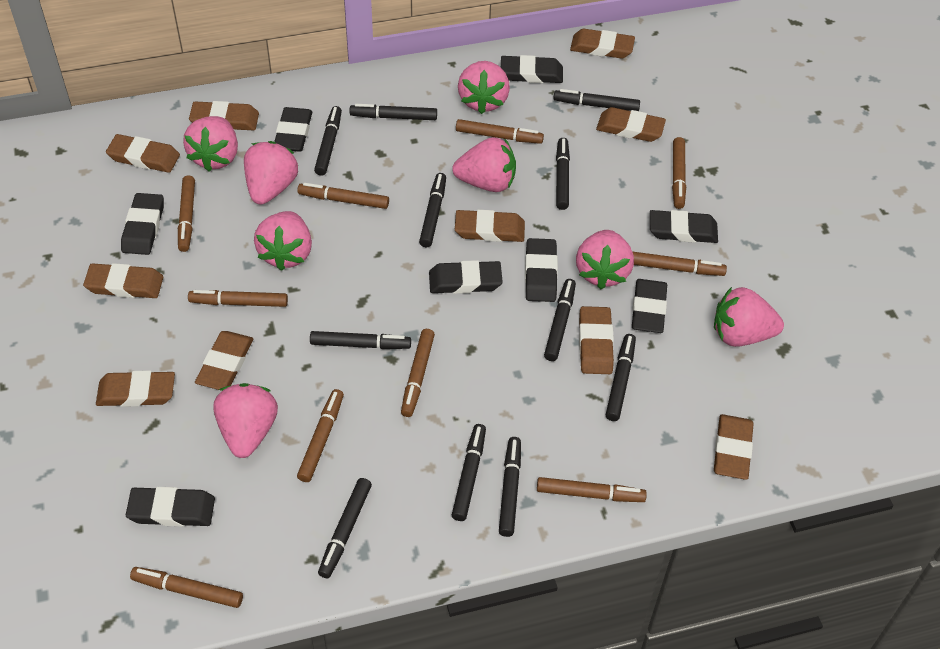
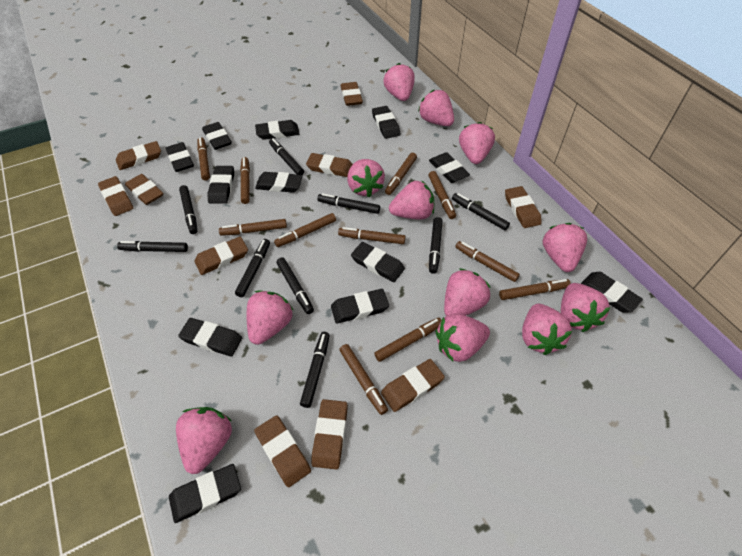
black eraser: [121,193,164,255] [126,487,215,527] [274,107,312,152] [429,260,503,294] [501,55,563,83] [525,238,558,302] [632,279,667,333] [650,210,718,243] = 8 -> [166,142,194,172] [169,464,241,523] [178,318,242,357] [202,122,232,150] [207,166,234,204] [255,120,299,140] [255,172,303,193] [331,289,389,323] [351,242,405,282] [372,106,401,139] [429,152,470,183] [581,272,643,313] = 12
black marker: [310,331,411,349] [314,106,342,176] [318,478,372,578] [350,104,437,120] [419,173,446,247] [452,424,486,521] [499,437,521,537] [544,279,576,361] [553,89,640,111] [556,138,570,210] [606,334,636,421] = 11 -> [117,241,188,252] [179,185,197,234] [235,239,270,297] [269,138,304,175] [276,257,314,314] [300,332,330,408] [317,193,380,214] [429,217,443,274] [452,193,510,230] = 9
brown marker: [130,567,243,608] [178,175,195,252] [188,290,288,307] [297,183,389,209] [297,389,344,482] [401,329,435,417] [456,119,544,144] [537,477,647,502] [633,252,727,276] [672,137,686,209] = 10 -> [198,137,210,180] [219,219,287,236] [240,157,250,204] [274,213,336,247] [338,227,406,244] [339,344,388,415] [374,318,442,362] [385,153,417,195] [429,171,456,219] [455,241,520,282] [499,279,571,300] = 11
pink strawberry: [183,116,238,172] [213,383,278,458] [244,141,298,205] [254,211,312,271] [452,137,516,192] [458,61,510,114] [576,230,634,289] [714,287,784,347] = 8 -> [176,407,232,474] [247,291,293,345] [347,159,385,197] [383,63,415,101] [389,180,434,220] [418,90,454,126] [435,313,490,362] [444,268,491,316] [459,122,495,164] [522,304,572,355] [542,223,587,272] [561,283,611,332] = 12

